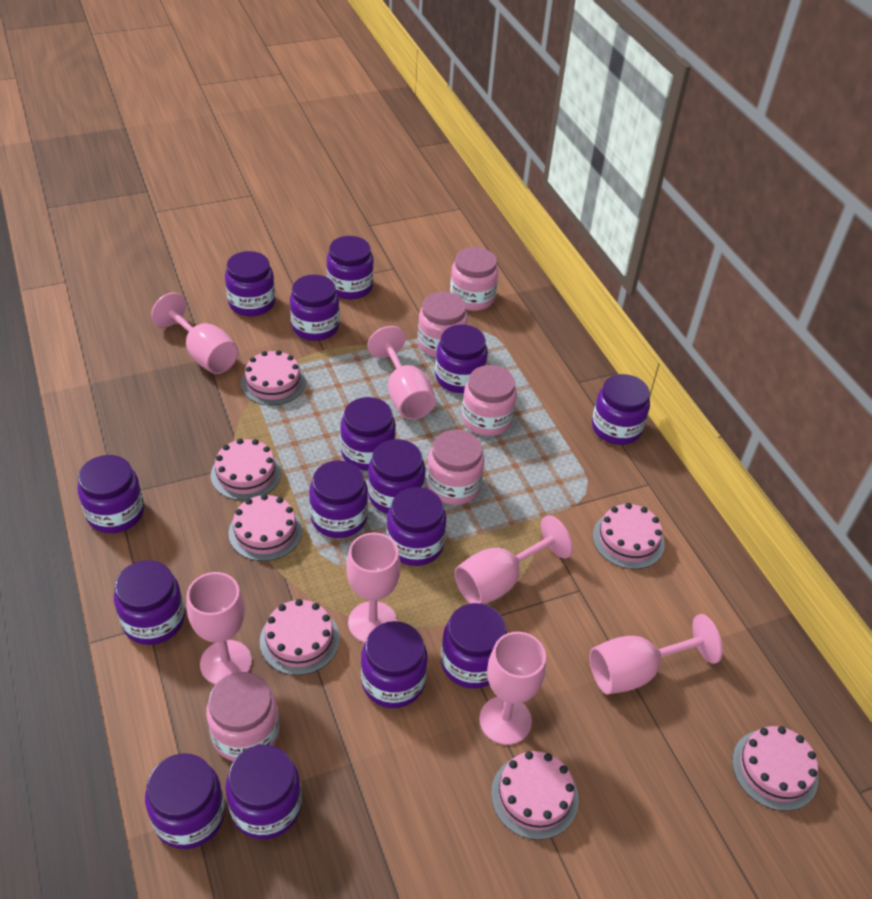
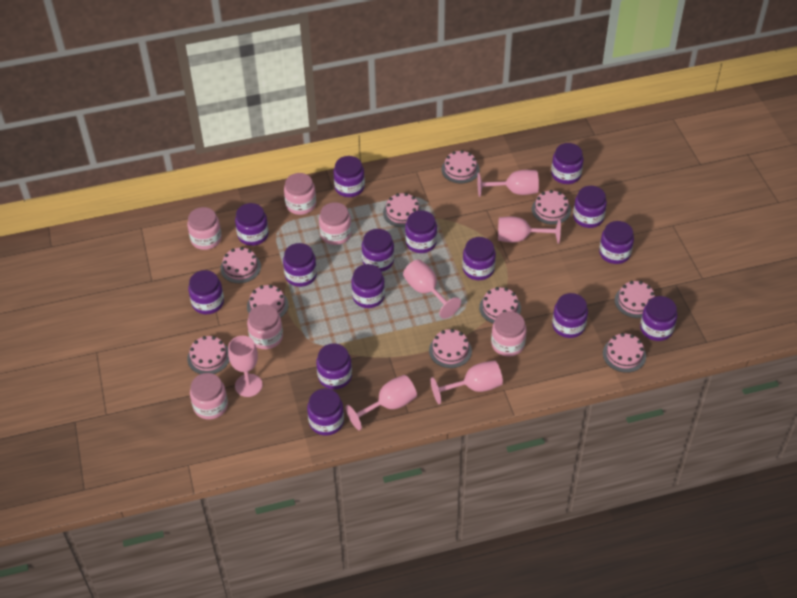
pink cake: [211,438,281,501] [228,494,303,561] [241,350,306,405] [260,599,340,675] [491,751,579,840] [593,503,665,569] [732,726,818,811] = 7 -> [187,336,229,374] [220,247,261,283] [247,285,289,318] [383,193,422,227] [429,329,472,368] [441,150,480,183] [479,287,521,324] [532,190,571,225] [603,333,646,373] [615,281,655,318] = 10
pink goblet: [151,293,239,374] [186,572,252,685] [346,533,401,643] [368,326,436,420] [454,515,573,604] [479,632,546,745] [590,614,723,695] = 7 -> [228,336,262,397] [345,375,417,430] [403,260,461,319] [431,361,503,404] [477,170,539,197] [498,216,561,244] = 6
pink jar: [206,672,279,761] [418,292,468,358] [427,430,485,505] [450,247,498,311] [462,365,517,436] = 5 -> [187,207,222,250] [190,373,228,420] [247,304,283,349] [284,173,316,215] [319,202,351,245] [491,311,526,356] = 6

